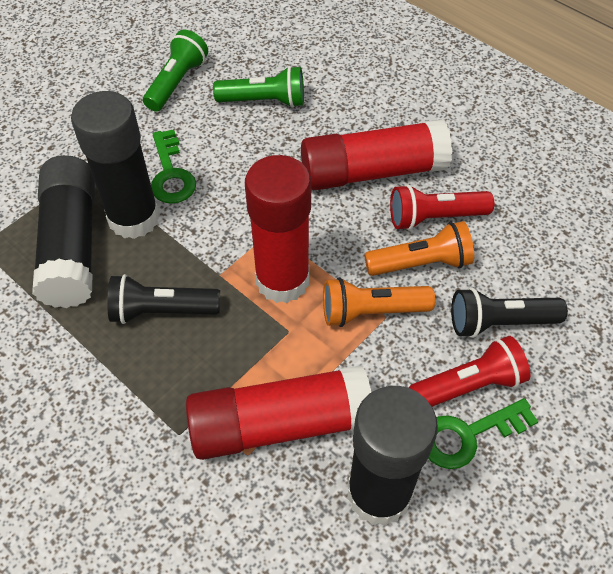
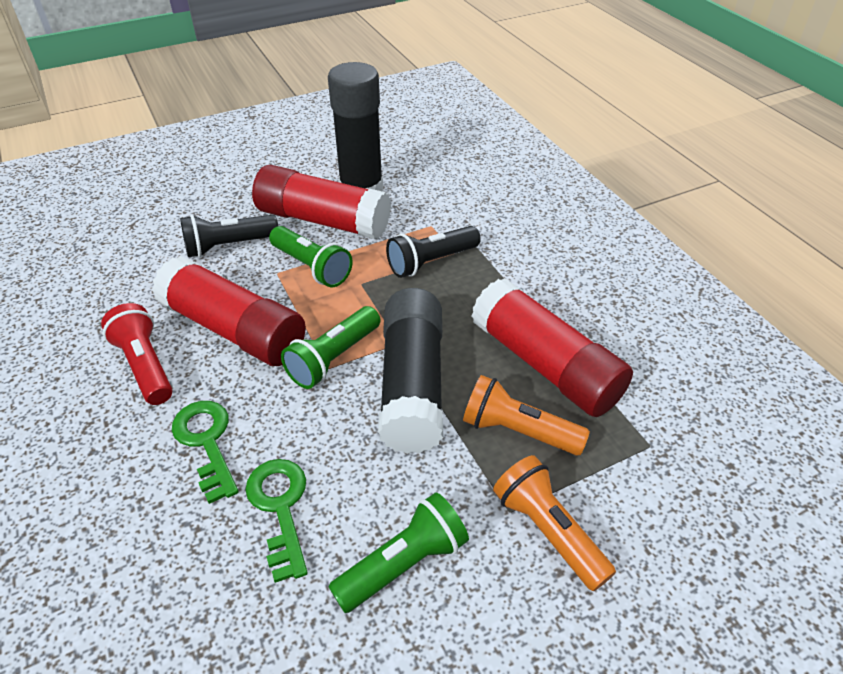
black glue stick: [32,155,95,308] [71,91,160,239] [347,386,438,526] = 3 -> [328,62,383,192] [378,288,443,454] = 2
green flashlight: [143,30,208,112] [213,66,304,108] = 2 -> [269,226,353,287] [281,306,380,389] [328,492,469,613] = 3
red flashlight: [390,184,494,230] [408,336,530,407] = 2 -> [101,303,173,405] = 1

